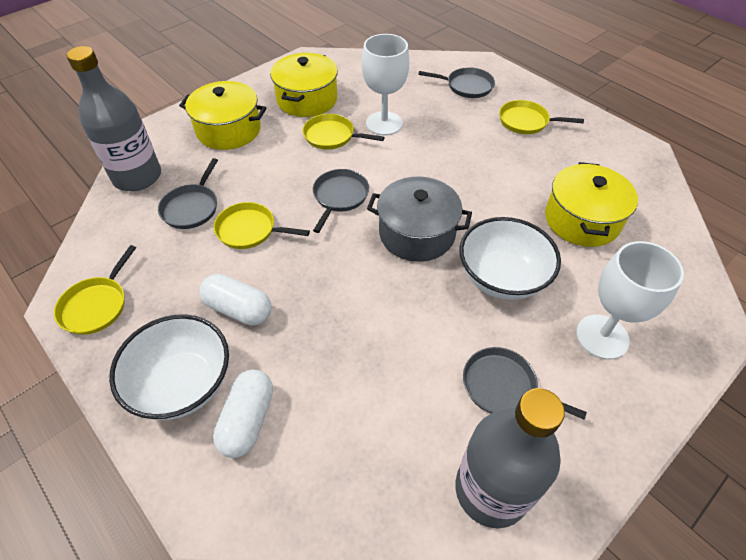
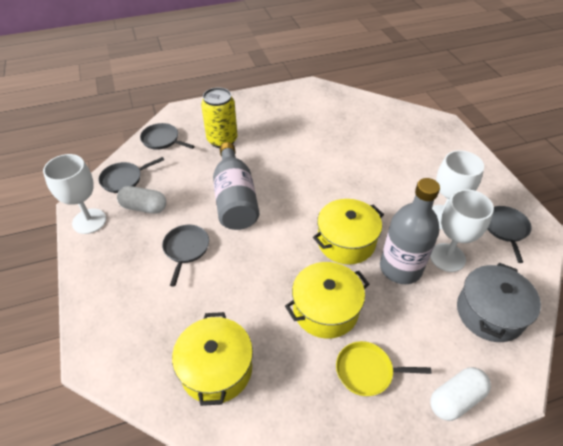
white bowl: [109,314,229,420] [460,217,561,300] = 2 -> none = 0
white goblet: [362,34,409,135] [576,241,684,360] = 2 -> [43,154,106,234] [430,189,494,272] [432,150,484,230] = 3
yellow can: none = 0 -> [201,87,237,148] = 1
yellow pan: [54,245,136,335] [214,202,310,249] [303,114,385,150] [499,100,584,134] = 4 -> [336,341,431,396] = 1

